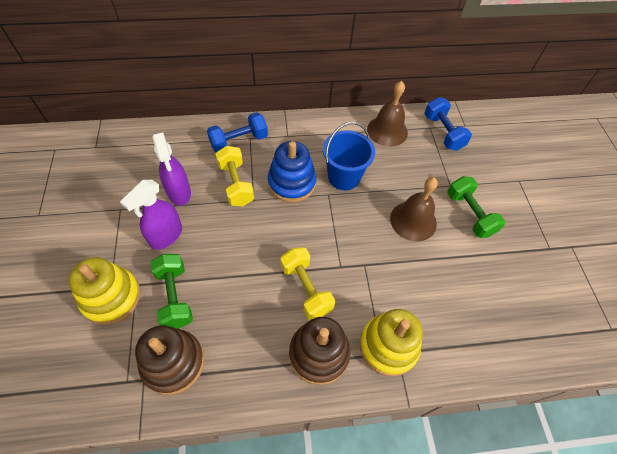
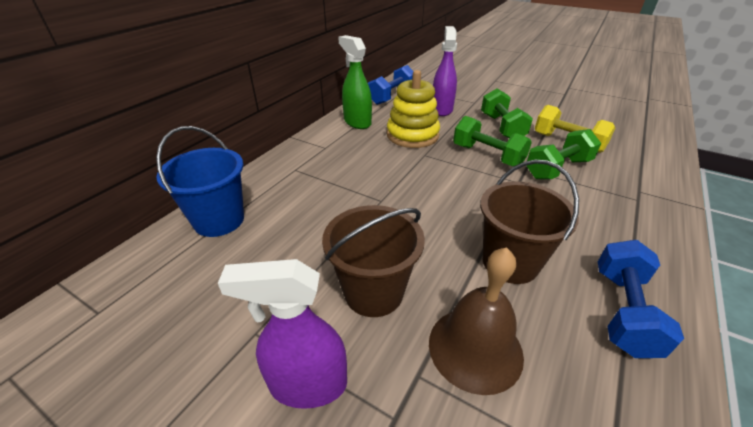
blue stacking toy: [268,141,316,202] = 1 -> none = 0
brown bell: [367,81,408,147] [390,177,438,241] = 2 -> [429,247,524,395] = 1
brown bucket: none = 0 -> [322,205,425,317] [480,160,579,284] = 2
brown stacking toy: [135,326,204,395] [289,317,350,385] = 2 -> none = 0
green dumbbell: [150,254,193,329] [447,176,505,238] = 2 -> [453,116,532,167] [481,88,533,138] [526,129,601,179] = 3
green spray bottle: none = 0 -> [338,35,372,129] = 1
yellow dumbbell: [215,146,254,206] [280,247,335,320] = 2 -> [535,105,615,153] = 1
yellow stacking toy: [69,257,141,325] [360,309,423,376] = 2 -> [387,70,440,148] = 1

